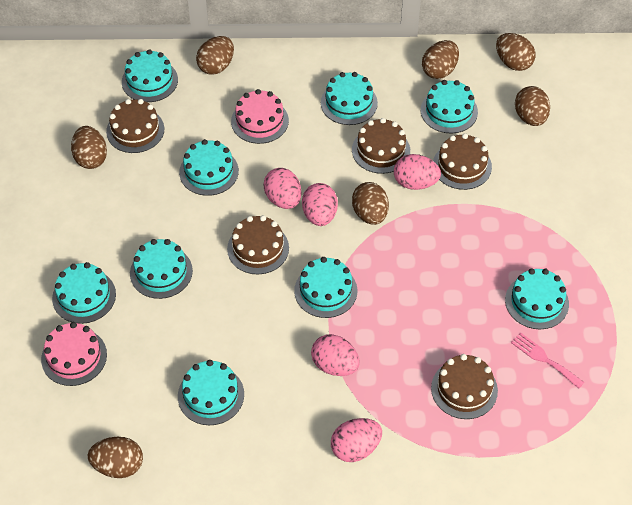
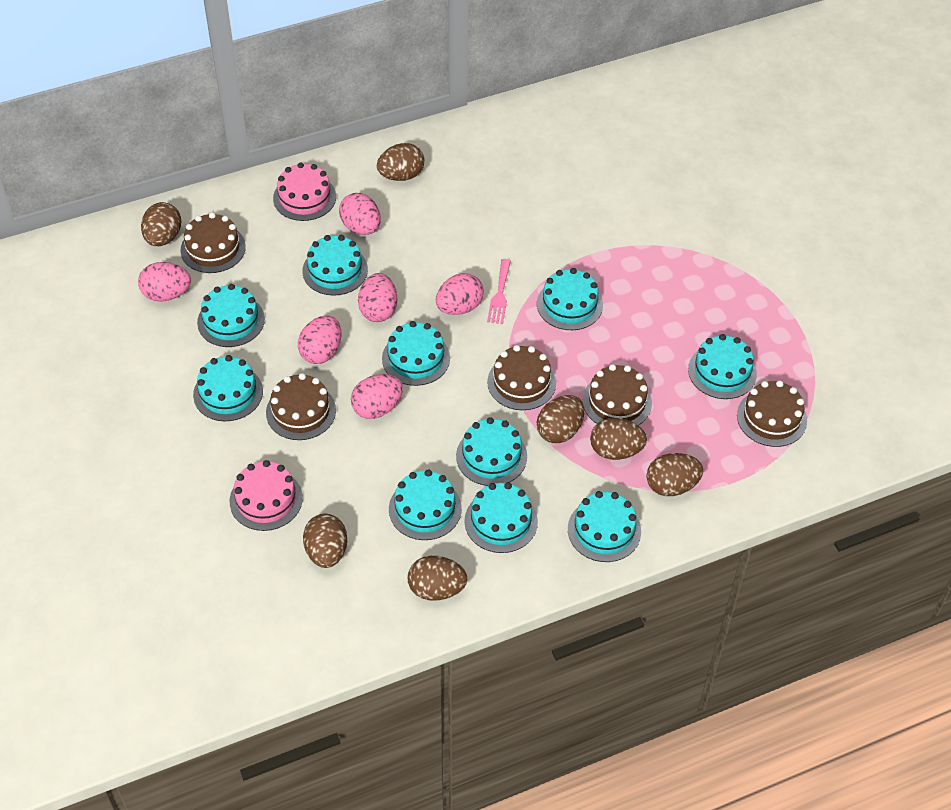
pink egg: [263,168,301,209] [302,183,338,226] [311,334,360,376] [331,418,382,462] [394,154,441,190] = 5 -> [138,262,191,302] [298,315,342,364] [339,193,381,235] [351,374,403,419] [358,273,397,322] [436,273,484,315] = 6
turquoise cake: [52,262,116,324] [122,49,178,102] [130,239,193,299] [178,360,244,425] [179,139,239,196] [294,257,357,318] [321,72,378,125] [421,80,478,133] [505,268,569,329] = 9 -> [193,355,263,421] [197,284,265,347] [302,235,368,296] [382,321,450,386] [389,469,462,540] [456,417,527,486] [464,482,538,553] [537,268,603,330] [568,491,641,562] [688,334,757,399] = 10

